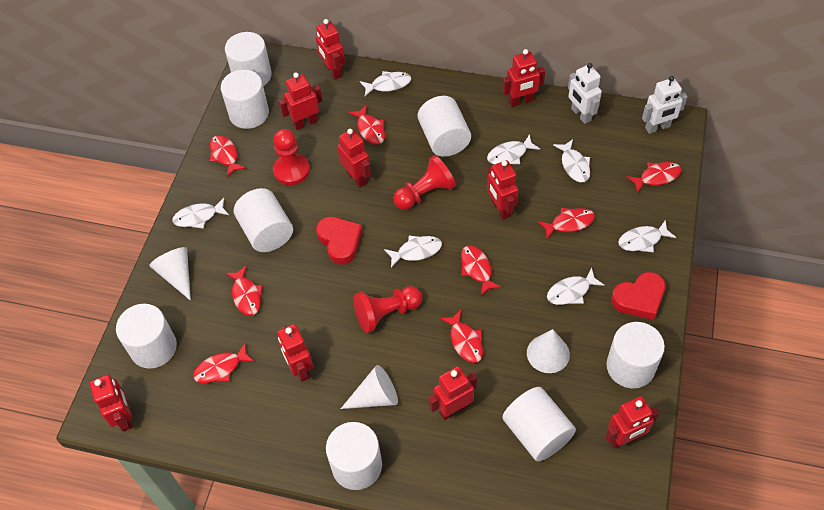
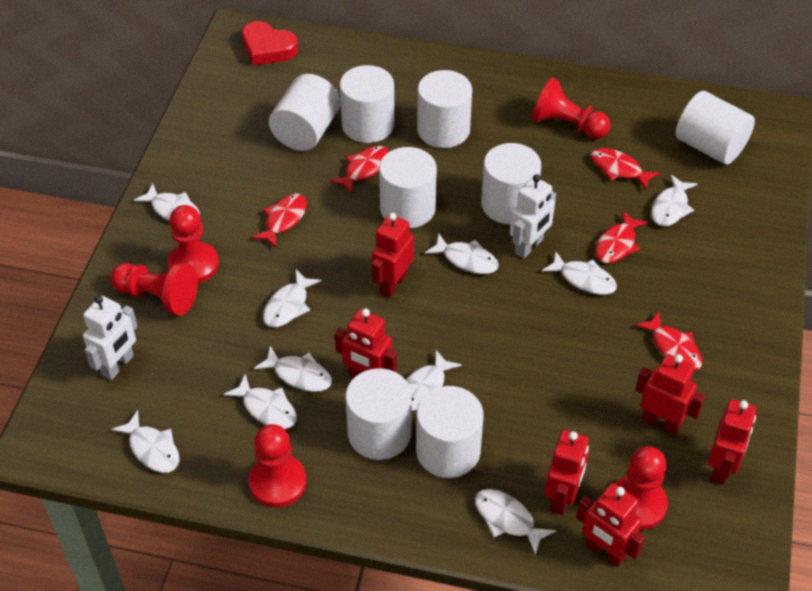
red fish: [193,342,255,383] [210,135,246,177] [225,265,263,316] [348,105,385,145] [440,310,483,363] [461,245,502,296] [538,208,595,240] [626,162,682,193] = 8 -> [251,193,307,248] [330,146,389,194] [591,148,660,190] [595,210,648,263] [635,312,703,371] = 5
red heart: [316,217,363,264] [611,272,666,320] = 2 -> [242,21,298,66] = 1
red pawn: [273,129,310,185] [353,286,422,333] [393,155,456,210] = 3 -> [111,263,198,316] [168,205,219,283] [249,424,306,508] [531,77,610,139] [615,446,668,530] = 5
red robot: [90,374,132,431] [278,324,313,382] [279,72,322,130] [316,19,345,80] [337,129,371,188] [428,366,477,420] [487,160,518,220] [502,49,545,107] [605,396,659,448] = 9 -> [335,309,397,378] [372,213,414,298] [545,430,589,515] [576,483,645,567] [635,354,705,435] [708,399,756,485] = 6
white cone: [149,247,191,301] [341,365,398,409] [527,329,570,373] = 3 -> none = 0
white fish: [172,198,229,229] [360,71,411,96] [384,235,442,268] [487,134,540,164] [547,268,605,305] [553,139,590,182] [618,220,676,252] = 7 -> [111,410,180,473] [134,183,200,221] [223,374,297,429] [254,346,332,392] [263,270,321,328] [406,350,462,411] [425,233,499,274] [475,489,556,555] [542,251,617,295] [651,175,697,226] = 10

